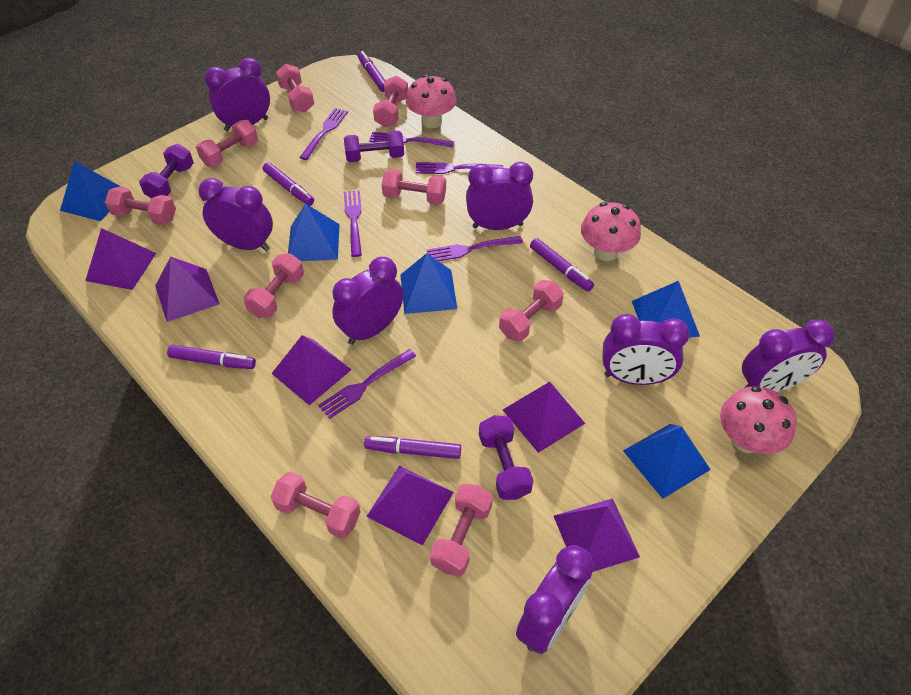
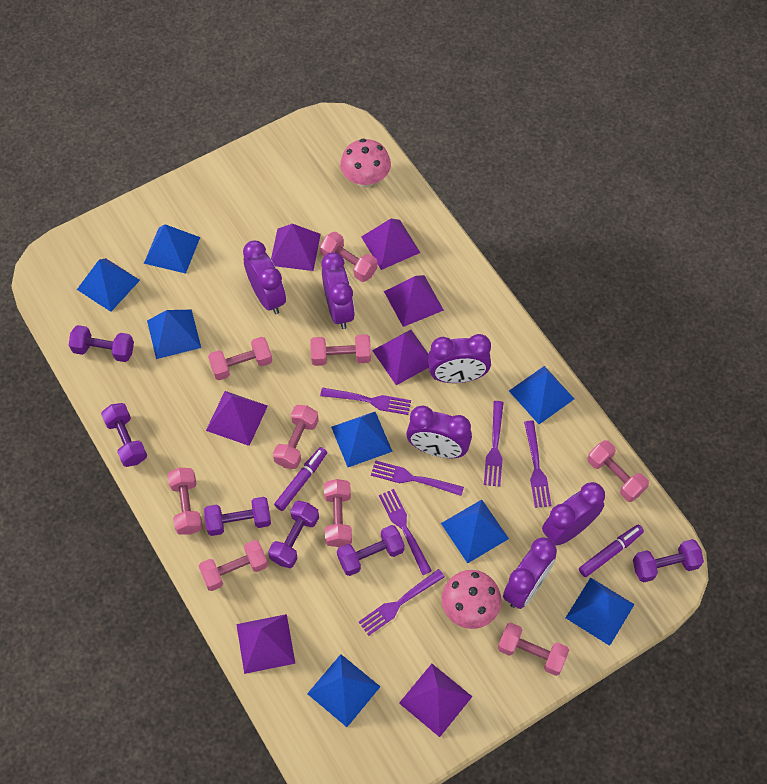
blue pyramid: [60,161,121,221] [288,203,340,261] [400,253,457,314] [623,424,711,499] [632,281,700,338] = 5 -> [77,258,140,312] [144,224,200,274] [147,310,201,359] [307,654,380,727] [331,412,393,467] [441,500,509,563] [509,366,574,424] [566,577,635,646] = 8
pink mushroom: [406,75,457,128] [581,202,641,261] [720,386,797,454] = 3 -> [340,138,391,188] [441,570,501,629] = 2
purple clock: [198,178,273,251] [204,58,270,131] [332,257,403,345] [466,162,533,230] [516,545,594,654] [603,314,690,385] [742,320,835,392] = 7 -> [243,240,286,314] [321,252,355,329] [406,406,472,458] [428,334,491,383] [503,537,557,609] [542,482,605,546] = 6
purple dumbbell: [139,144,194,198] [344,131,404,162] [479,415,534,500] = 3 -> [69,325,134,362] [101,403,147,467] [204,497,271,536] [268,501,319,568] [337,525,405,576] [633,539,704,583] = 6
purple marker: [167,345,256,369] [263,162,314,206] [358,51,385,92] [364,436,461,459] [530,238,594,292] = 5 -> [274,447,327,511] [579,525,644,577] = 2
purple pyramid: [85,228,156,290] [155,256,220,322] [271,335,352,405] [366,466,454,546] [503,382,585,453] [554,498,640,572] = 6 -> [206,391,268,446] [236,614,295,674] [271,224,321,271] [361,219,420,270] [372,330,429,385] [384,275,444,327] [399,664,472,737] = 7

